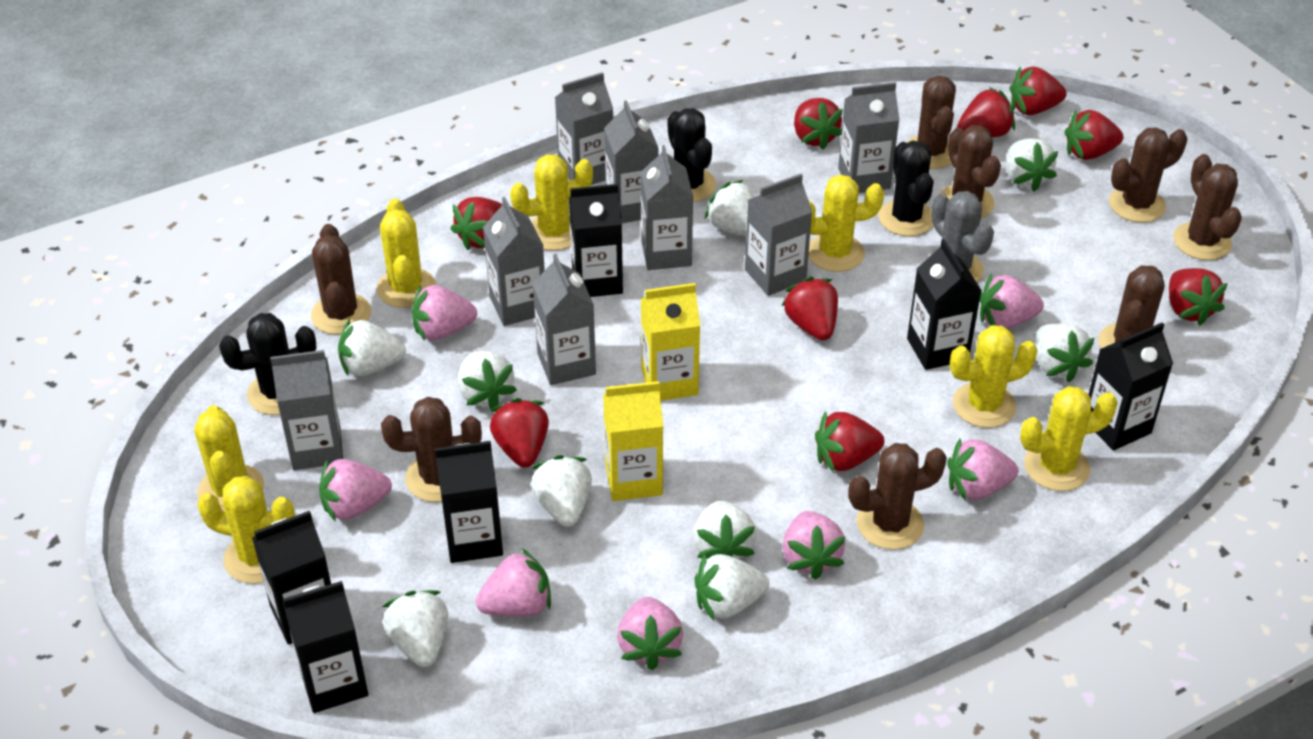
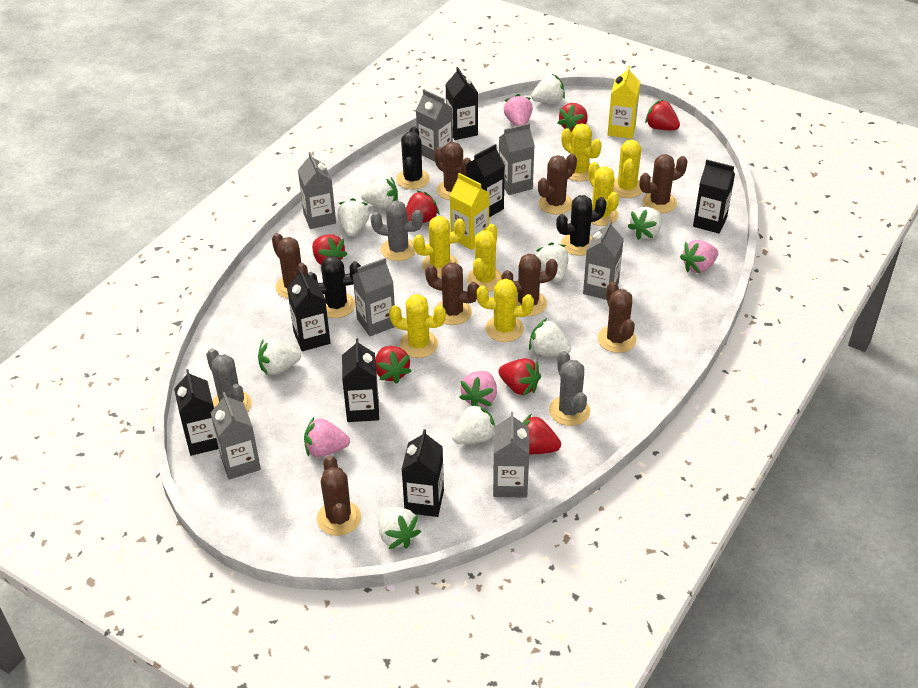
black carton: [252,511,331,644] [283,581,368,713] [435,441,503,563] [569,184,623,297] [907,239,982,370] [1088,322,1173,450] = 6 -> [174,369,219,456] [287,269,330,351] [342,338,379,422] [401,429,444,517] [445,67,478,140] [466,144,505,217] [693,160,735,234] = 7
grey cactus: [927,191,994,282] = 1 -> [206,348,252,412] [371,200,423,261] [549,351,590,426] = 3
grey carton: [270,350,343,470] [483,197,545,326] [533,254,596,385] [555,72,613,185] [604,100,658,223] [641,145,693,270] [745,174,812,296] [838,82,899,193] = 8 -> [210,392,261,480] [298,152,336,229] [353,258,395,336] [416,90,453,161] [493,412,529,498] [499,123,535,195] [583,220,624,300] = 7
pink strawberry: [319,459,392,522] [412,285,477,340] [476,549,551,617] [617,597,683,670] [782,511,845,580] [947,438,1018,501] [980,274,1044,329] = 7 -> [304,417,350,457] [459,371,497,407] [504,94,533,126] [680,240,718,273] = 4
red strawberry: [450,197,503,250] [490,398,549,468] [782,277,838,340] [794,98,843,150] [815,411,885,472] [957,87,1015,137] [1010,66,1067,115] [1064,110,1123,160] [1169,268,1228,325] = 9 -> [312,234,347,265] [375,346,412,384] [406,191,440,223] [498,358,541,396] [522,414,561,454] [557,103,587,132] [645,100,680,130] = 7

